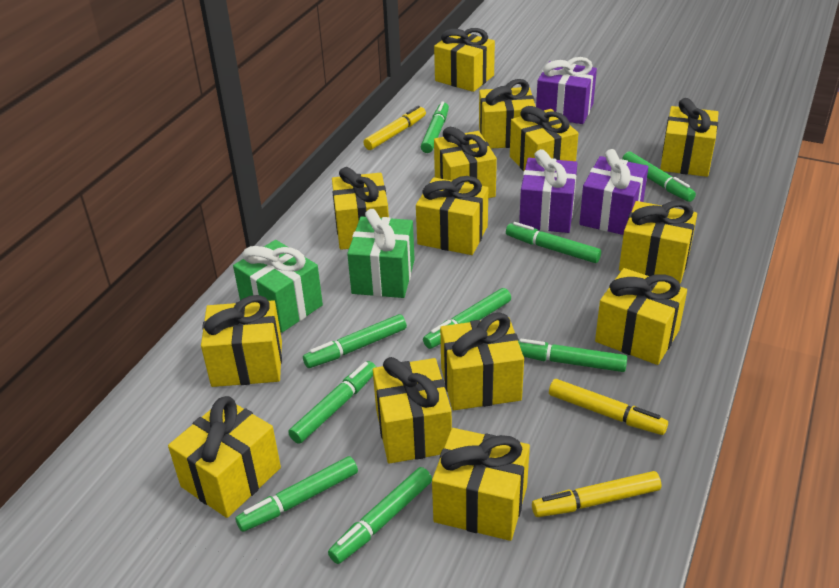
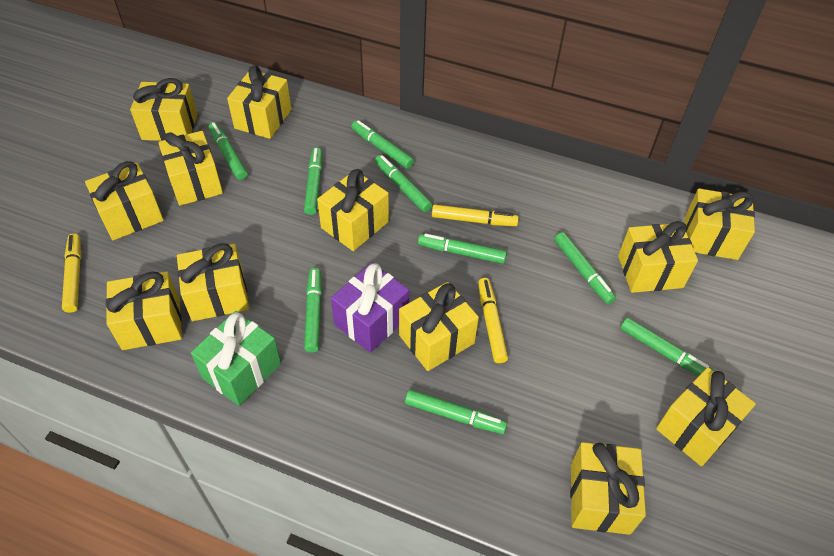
green gift: [233,240,323,333] [347,209,415,298] = 2 -> [191,311,281,406] = 1
purple gift: [519,149,577,233] [536,57,597,124] [579,149,648,235] = 3 -> [331,263,409,353] = 1
yellow gift: [168,396,281,518] [201,295,282,387] [332,167,389,250] [373,357,452,464] [416,176,488,255] [432,428,530,541] [434,28,495,92] [434,127,497,198] [440,312,524,410] [479,79,536,149] [510,106,578,171] [595,268,687,365] [619,201,697,284] [660,98,719,177] = 14 -> [85,161,164,240] [106,271,182,350] [130,78,197,141] [158,131,223,206] [177,243,249,321] [227,65,291,139] [317,169,389,251] [399,282,479,371] [570,442,646,535] [618,221,698,293] [656,367,756,466] [685,188,755,260] = 12

